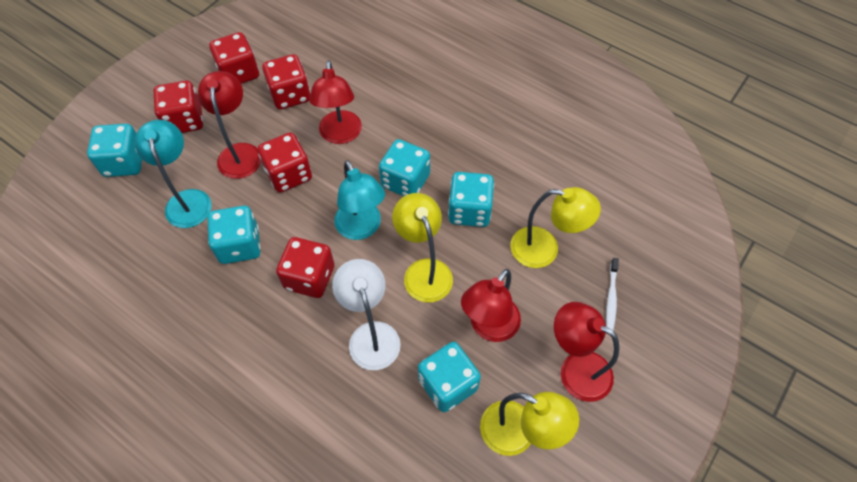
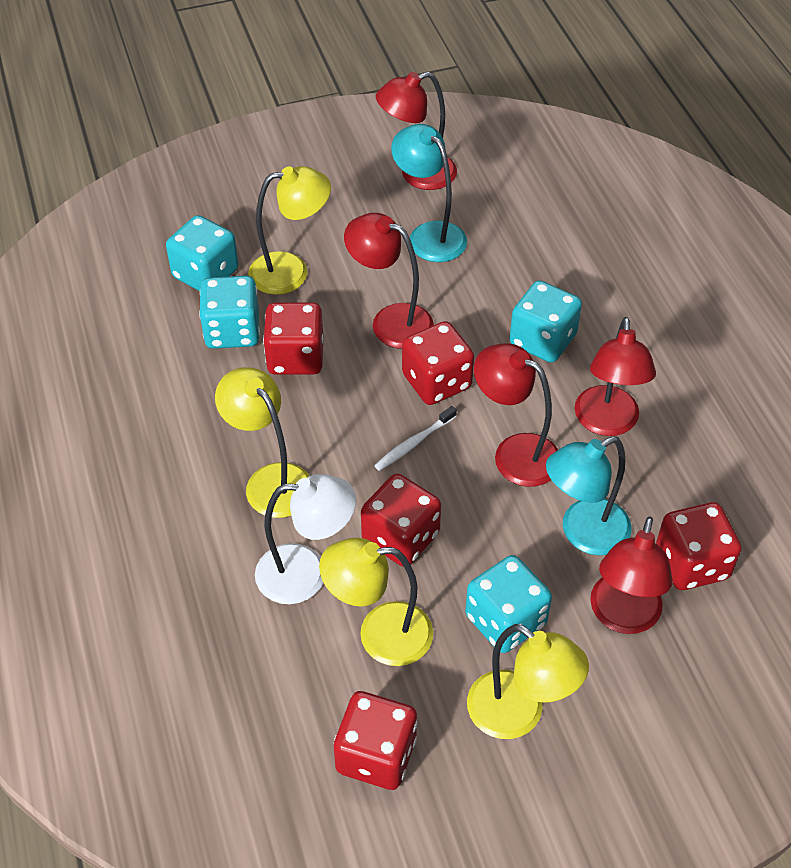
red lamp: [198,71,261,179] [309,60,362,144] [461,269,521,342] [554,302,619,402] = 4 -> [344,213,434,349] [376,72,457,190] [474,343,558,487] [575,317,656,436] [590,517,673,634] = 5
turquoise dice: [87,124,142,177] [208,206,261,264] [379,139,430,196] [418,342,481,412] [448,172,494,227] = 5 -> [166,215,238,291] [199,276,260,349] [465,555,552,653] [509,280,582,363] = 4
yellow lamp: [392,193,453,302] [480,392,579,456] [510,187,601,268] = 3 -> [215,367,309,518] [248,166,331,295] [319,538,433,666] [467,624,589,739] = 4

